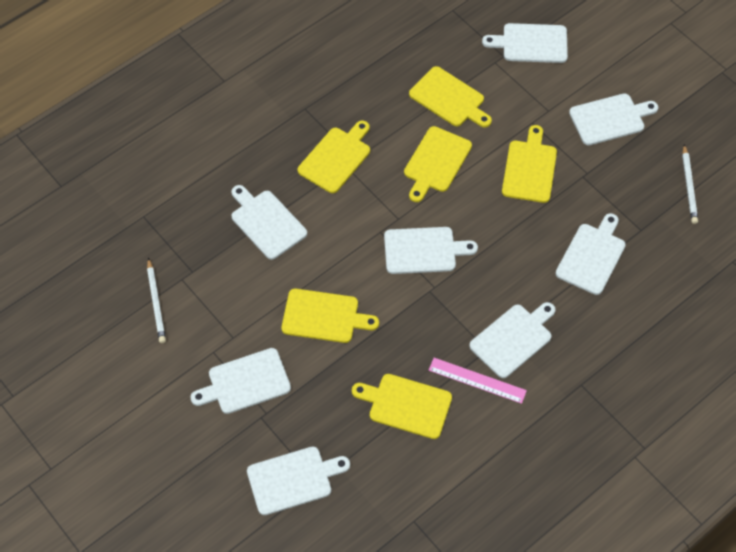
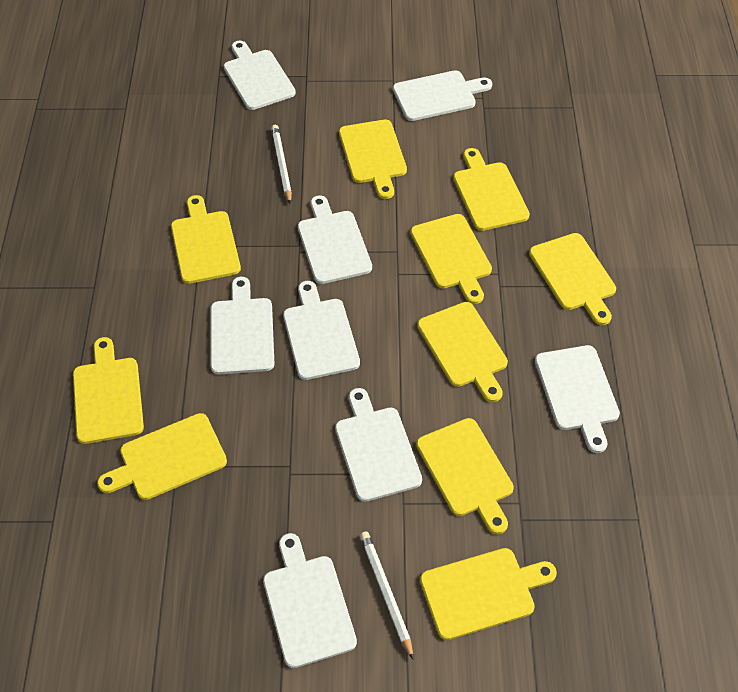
pink ruler: [429,358,527,404] = 1 -> none = 0
yellow cutting board: [282,289,379,343] [298,121,370,193] [352,374,452,439] [404,126,472,202] [409,66,492,127] [502,125,557,203] = 6 -> [73,337,144,444] [97,413,227,500] [171,195,241,284] [339,120,407,199] [410,214,492,304] [416,418,514,534] [417,302,508,402] [420,548,557,640] [453,148,530,231] [529,233,616,325] = 10

